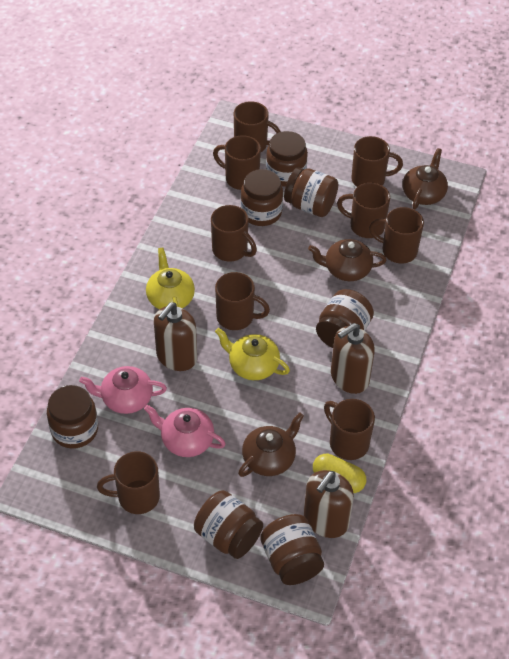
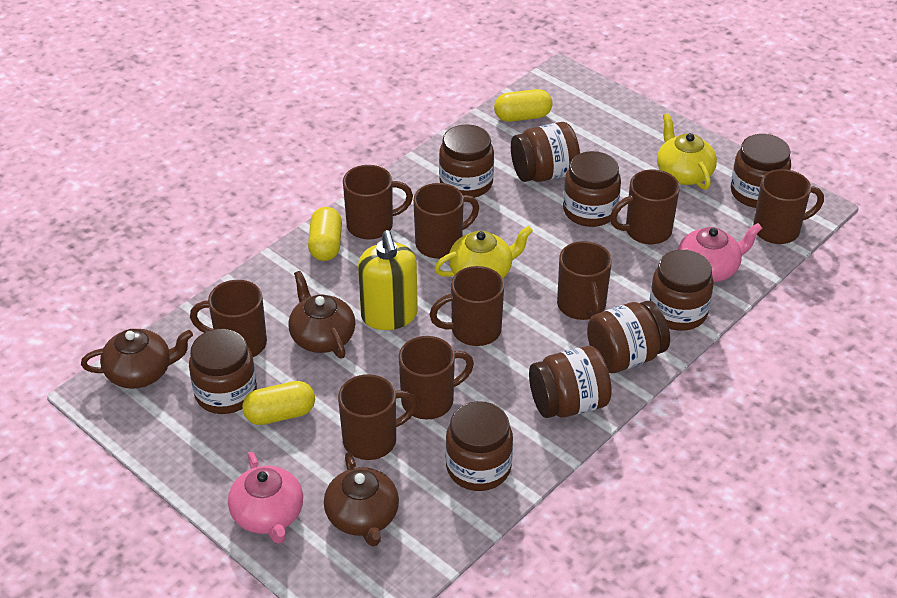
brown jar: [47,385,98,449] [194,490,263,559] [241,169,283,226] [260,514,324,585] [266,131,308,187] [284,167,338,217] [316,289,374,348] = 7 -> [189,329,257,414] [439,124,494,198] [446,401,513,491] [511,122,580,182] [529,346,612,418] [563,151,621,227] [587,301,670,373] [650,250,714,331] [731,134,791,208] = 9
brown soap dispenser: [154,302,197,371] [304,470,354,538] [331,323,375,394] = 3 -> none = 0
yellow capsule: [313,454,366,493] = 1 -> [242,381,315,425] [308,207,342,261] [494,89,552,122] = 3
yellow soap dispenser: none = 0 -> [358,230,418,330] = 1

